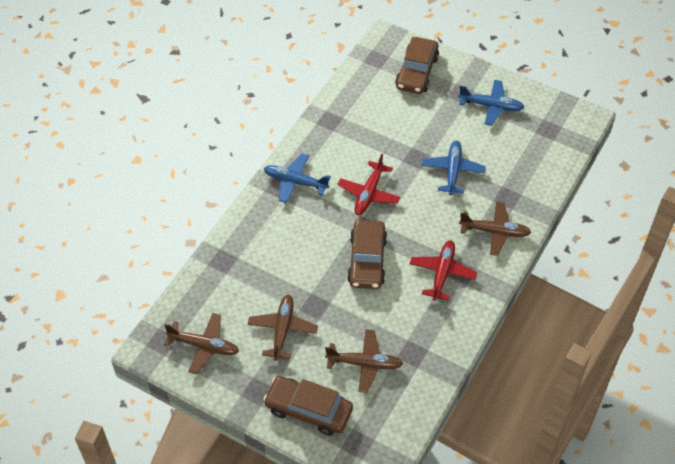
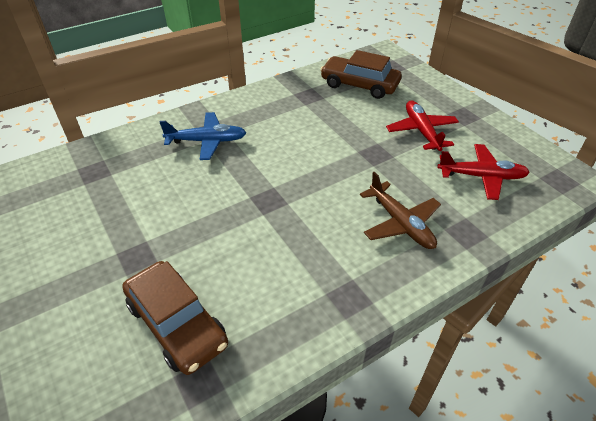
blue plane: [264,153,331,203] [422,140,486,195] [458,80,524,126] = 3 -> [159,112,247,160] = 1
brown car: [263,376,353,436] [347,220,387,289] [395,37,439,94] = 3 -> [122,261,228,375] [320,50,402,99] = 2
brown plane: [164,313,239,374] [248,295,318,361] [325,329,403,393] [459,201,531,256] = 4 -> [360,172,441,249] = 1

